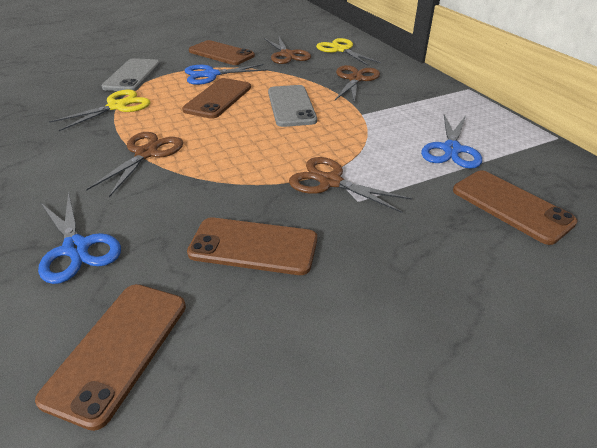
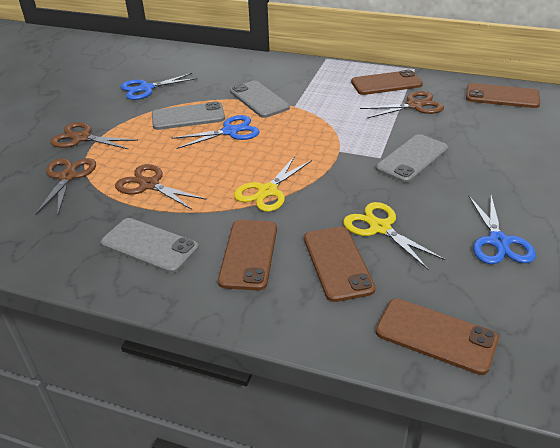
grey phone: [101,58,161,91] [268,85,317,127] = 2 -> [101,218,199,273] [152,102,225,130] [230,81,290,118] [376,134,448,183] = 4

